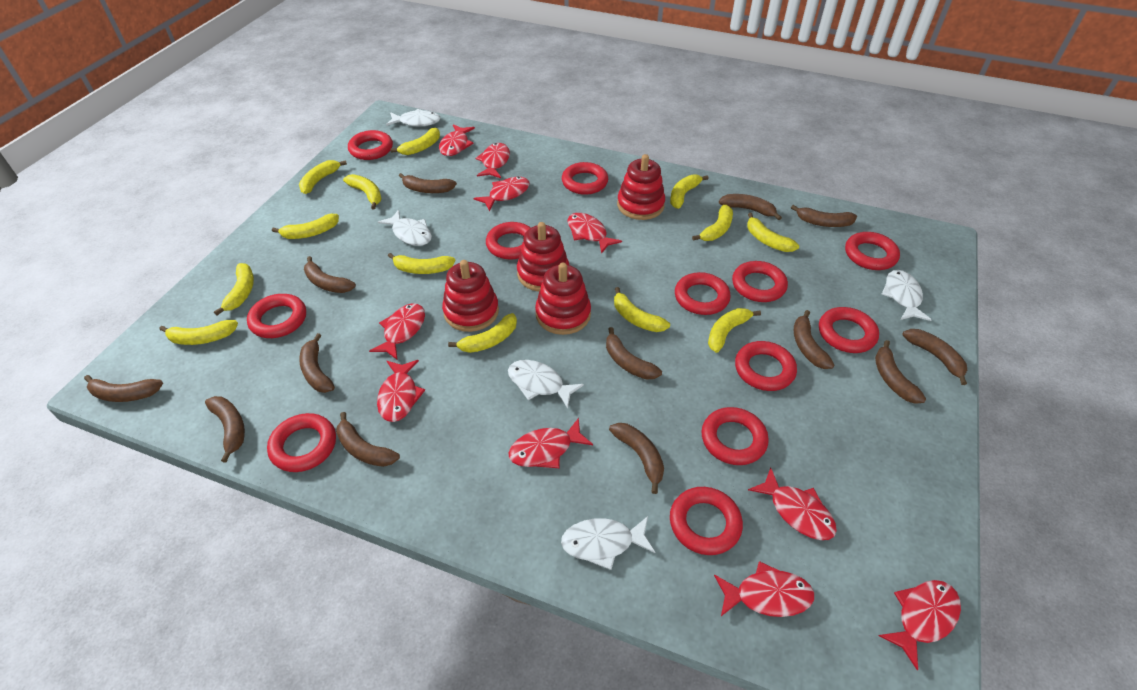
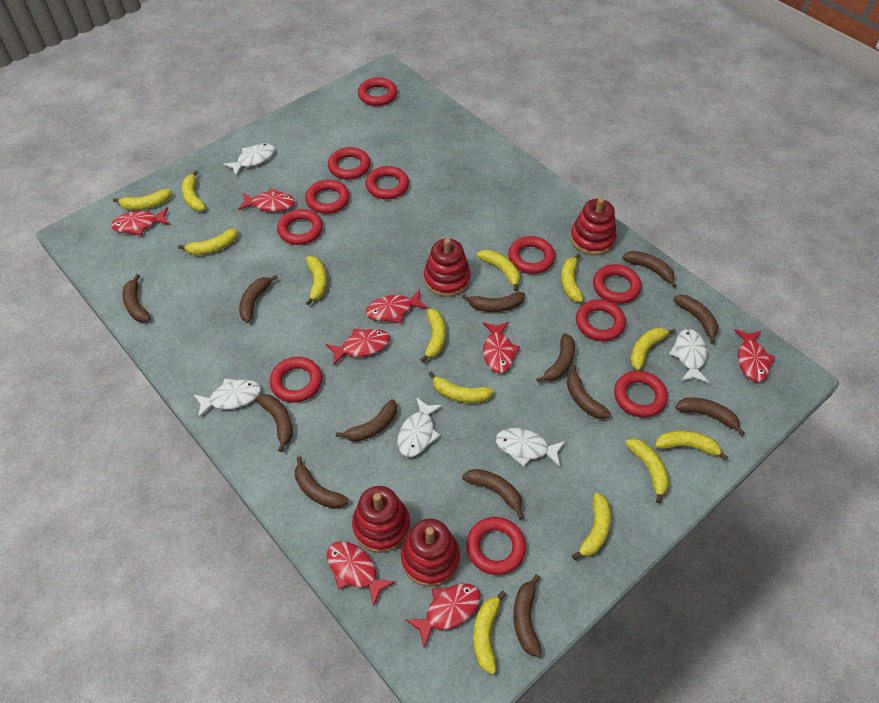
red fish: [369,303,425,360] [377,360,425,422] [439,124,475,156] [473,177,530,211] [476,143,510,178] [509,418,593,468] [567,213,622,254] [714,561,814,617] [748,468,837,540] [879,580,961,670] = 10 -> [111,207,170,236] [238,188,295,212] [326,329,390,365] [327,541,396,607] [366,289,428,323] [405,583,481,647] [483,322,520,373] [734,329,775,382] = 8
red ring: [247,294,306,338] [267,413,336,472] [348,130,393,160] [486,222,531,260] [562,162,608,195] [670,487,743,555] [675,272,731,315] [702,407,769,465] [732,261,788,302] [735,341,797,391] [819,307,879,353] [845,232,900,270] = 12 -> [270,357,322,403] [277,209,323,245] [305,180,350,214] [328,147,370,180] [358,77,397,106] [365,166,409,199] [466,517,526,575] [508,236,555,274] [576,299,626,341] [593,264,641,304] [614,371,668,418] = 11

